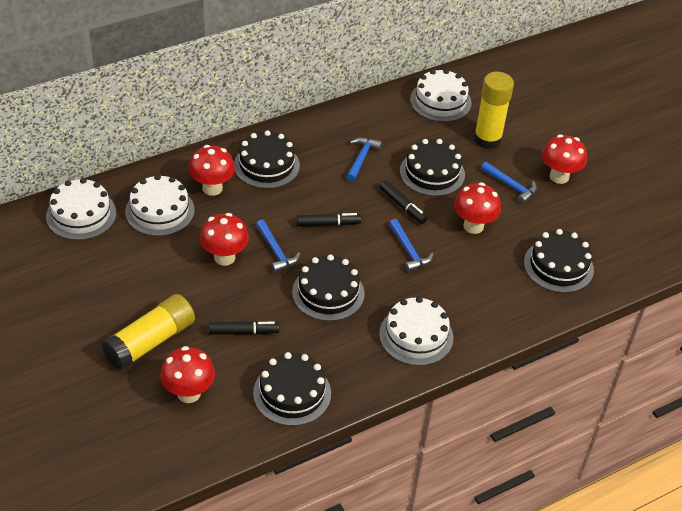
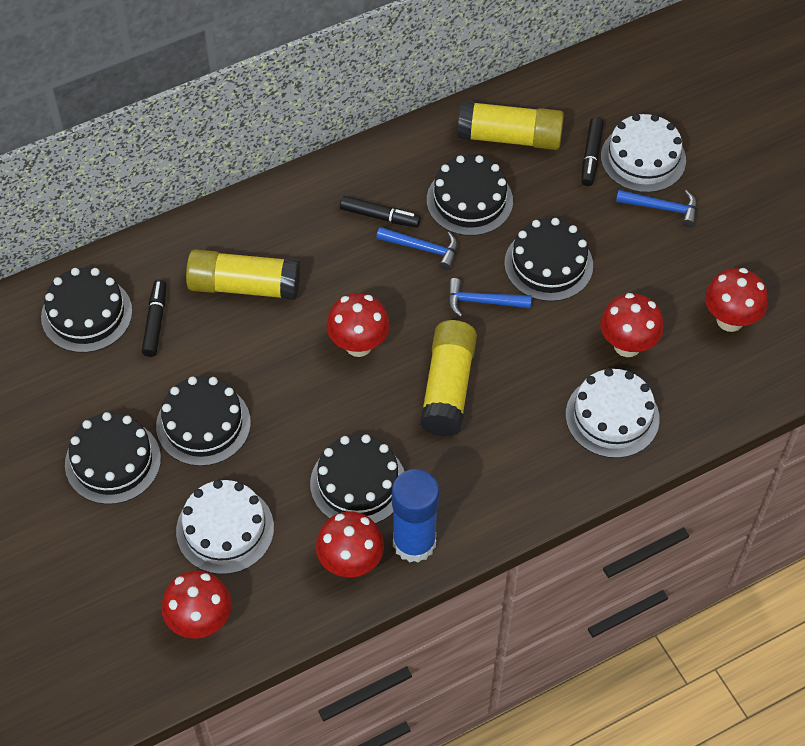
black cake: [234,130,300,189] [253,352,331,426] [292,254,365,321] [400,139,465,196] [524,229,594,293] = 5 -> [41,268,132,353] [65,412,161,504] [156,376,251,466] [310,434,404,524] [427,155,513,236] [504,218,593,302] = 6
blue glue stick: none = 0 -> [392,469,439,563] = 1
blue hammer: [256,220,300,273] [346,137,382,182] [389,219,434,272] [481,162,537,204] = 4 -> [376,227,458,270] [448,278,532,317] [616,190,697,227] = 3
white cake: [46,178,116,240] [125,174,195,236] [379,296,453,366] [410,69,471,122] = 4 -> [176,480,274,574] [566,368,660,458] [601,114,686,193] = 3
yellow glue stick: [102,294,195,370] [474,72,514,149] = 2 -> [186,249,300,300] [420,320,477,436] [457,101,564,150] = 3

